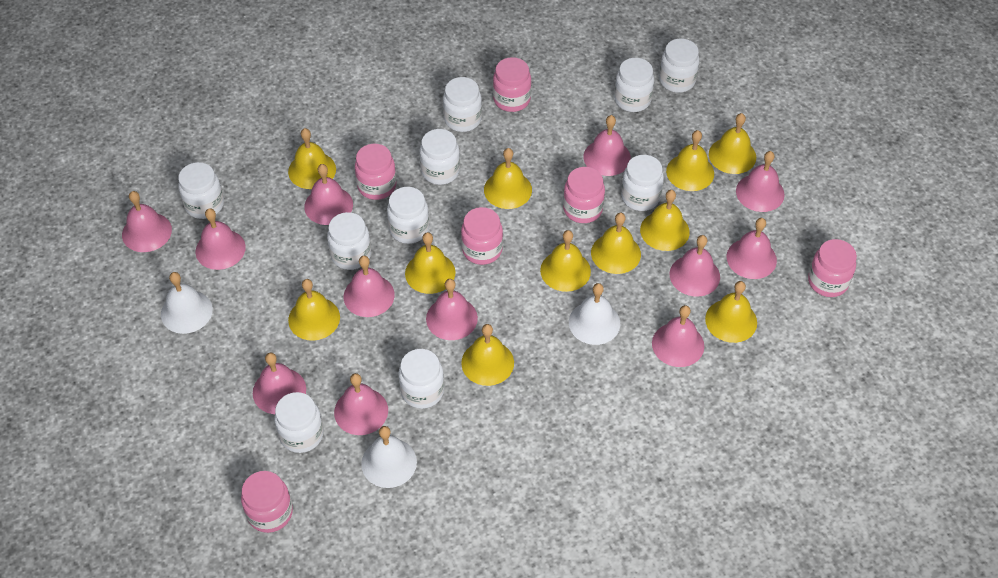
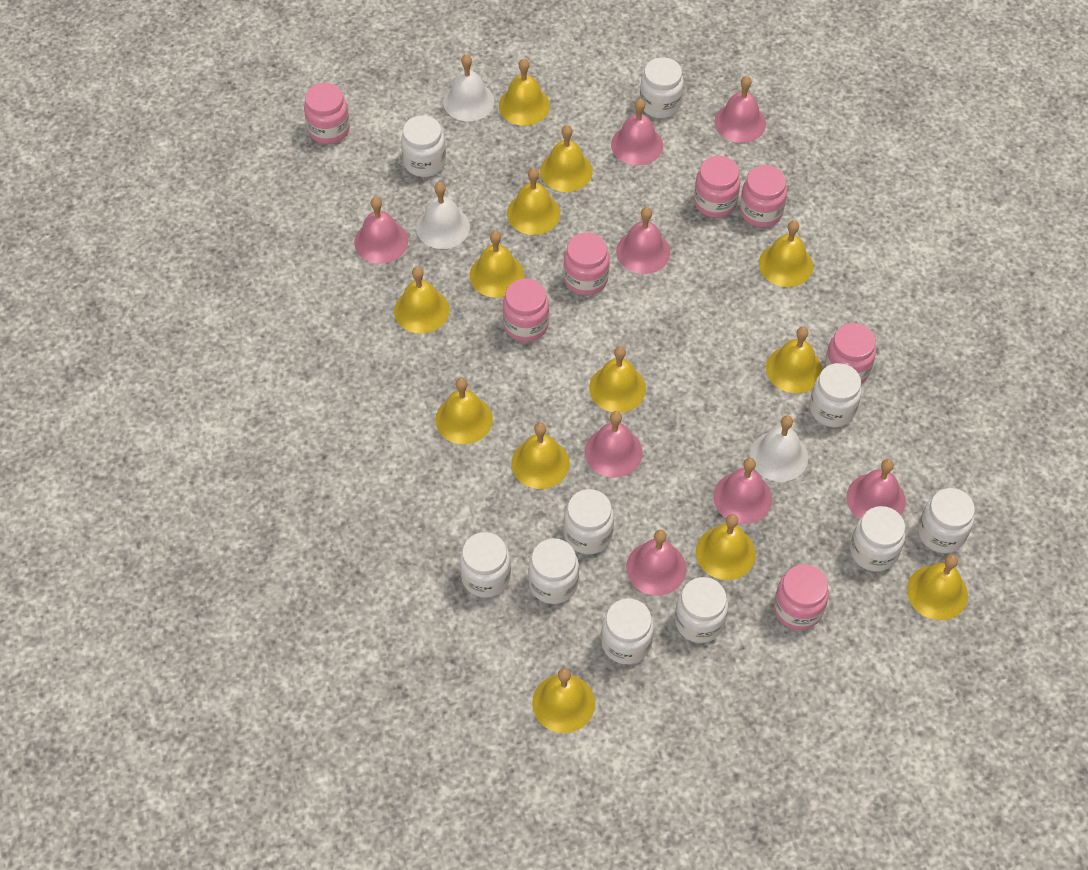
pink bell: [122,191,172,252] [195,208,246,270] [253,353,306,414] [304,164,353,225] [334,373,388,435] [344,256,395,317] [426,279,478,340] [583,115,631,176] [652,305,704,367] [670,235,720,297] [726,218,777,279] [736,151,785,212] = 12 -> [354,197,408,264] [585,411,643,478] [611,99,663,166] [616,207,670,274] [626,530,687,596] [713,458,772,524] [714,76,766,143] [846,459,906,519] = 8
pink jar: [241,471,293,533] [355,144,396,200] [461,207,503,265] [493,57,531,112] [563,167,605,223] [808,239,857,297] = 6 -> [304,83,350,144] [503,278,549,342] [563,233,610,295] [694,156,740,218] [740,165,787,227] [774,564,829,630] [825,323,876,384] = 7
yellow bell: [288,128,336,189] [288,279,340,341] [405,232,456,294] [461,324,514,386] [484,148,532,209] [540,230,591,292] [591,213,641,274] [640,190,690,251] [666,130,714,191] [705,281,757,343] [709,113,756,174] = 11 -> [394,267,449,334] [435,378,493,444] [470,231,524,298] [499,59,550,126] [507,168,560,235] [511,423,569,489] [532,668,595,733] [540,125,593,192] [589,346,646,413] [696,514,756,580] [759,220,813,287] [766,327,822,393] [907,554,968,620] = 13

